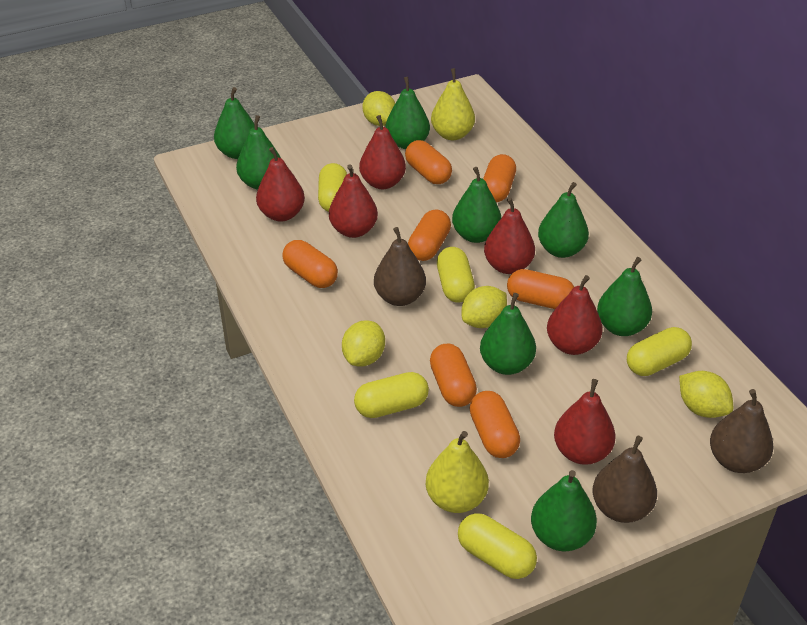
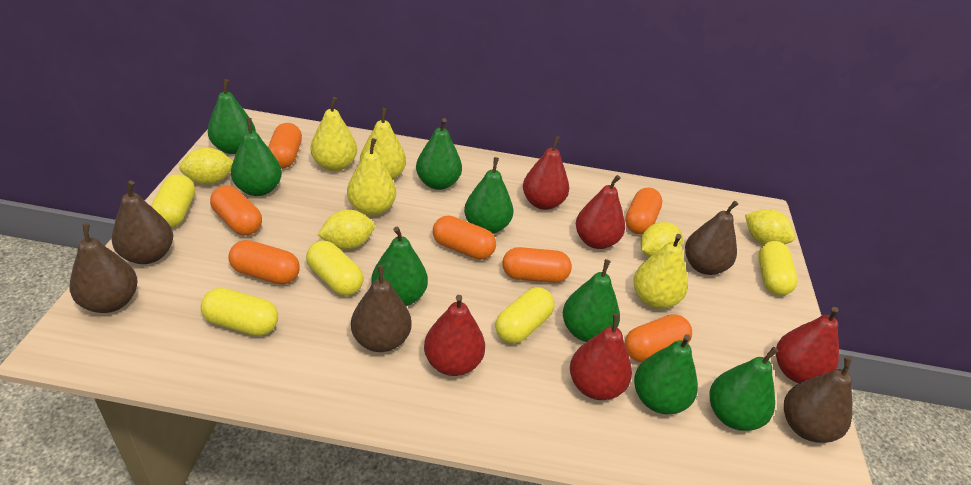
brown pear: [374,227,426,306] [592,436,657,523] [710,389,774,473] = 3 -> [70,223,138,313] [112,181,173,264] [351,265,412,352] [685,201,738,275] [784,356,852,443] = 5
red pear: [256,147,305,222] [329,164,378,238] [359,115,406,189] [484,197,535,274] [547,275,603,355] [554,379,616,465] = 6 -> [424,295,485,376] [523,136,569,210] [570,313,632,400] [576,175,625,249] [776,307,839,383] = 5
yellow pear: [426,431,489,513] [431,68,475,140] = 2 -> [310,97,357,171] [347,138,396,216] [360,108,406,180] [634,234,688,309] = 4

